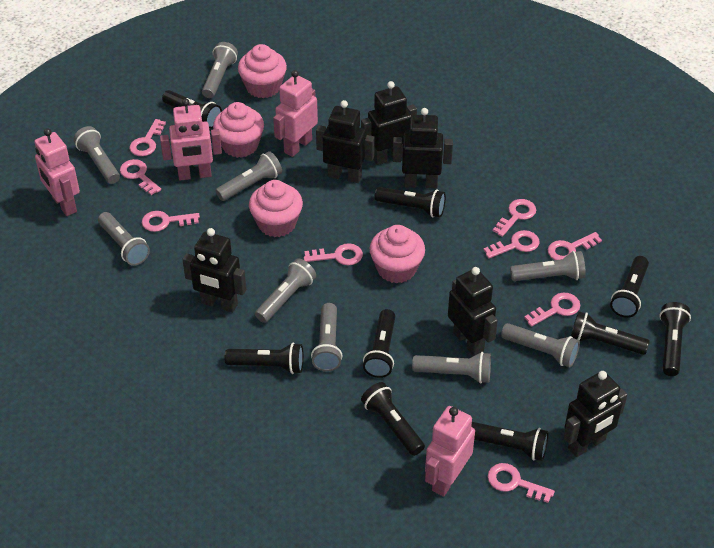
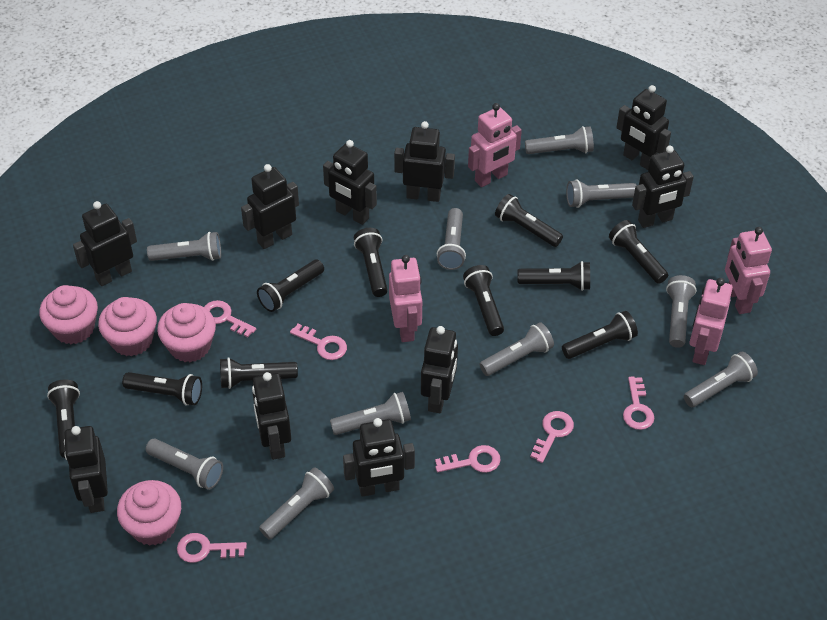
black flashlight: [162,90,222,129] [225,343,304,374] [361,382,425,456] [363,309,395,378] [375,187,446,218] [471,422,549,461] [571,311,650,355] [610,256,649,318] [659,302,691,376] = 9 -> [47,380,80,458] [122,372,202,406] [220,357,298,389] [257,259,324,312] [354,228,388,297] [463,265,504,336] [495,194,563,247] [517,261,590,291] [562,311,638,359] [609,220,668,284] = 10
black robot: [182,228,246,313] [316,100,375,183] [361,81,417,165] [393,108,453,189] [448,267,498,356] [564,371,627,457] = 6 -> [64,426,108,513] [73,201,137,286] [241,164,299,249] [252,372,291,460] [323,140,377,225] [343,418,415,497] [394,121,455,202] [421,326,458,413] [616,85,671,170] [632,146,694,228] = 10
grey flashlight: [73,126,120,184] [98,212,150,266] [202,42,238,98] [216,151,282,201] [255,258,316,323] [311,303,343,371] [412,352,491,384] [501,323,580,367] [510,251,586,281] = 9 -> [146,438,223,490] [147,232,221,261] [259,467,334,540] [330,392,411,435] [437,208,466,270] [479,322,554,376] [525,126,594,154] [566,180,637,208] [666,275,696,348] [684,352,758,407] = 10
pink key: [120,159,161,195] [130,119,166,156] [142,211,200,232] [304,243,363,265] [484,230,539,258] [487,463,555,503] [493,199,536,237] [524,293,580,327] [548,232,602,260] = 9 -> [177,533,247,563] [204,300,256,338] [290,324,347,360] [435,445,501,473] [530,411,574,463] [623,376,654,430] = 6

